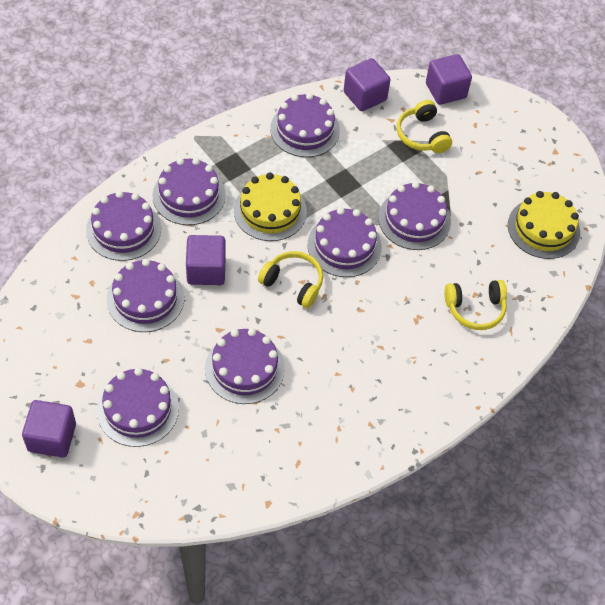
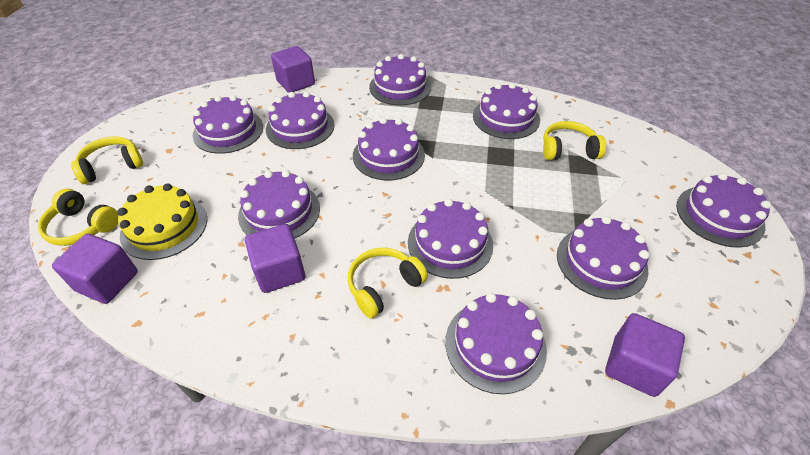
purple cake: [86,191,161,261] [97,368,179,447] [107,259,184,332] [152,158,226,225] [205,328,285,404] [270,93,340,157] [308,207,382,277] [378,181,451,250] = 8 -> [193,95,263,154] [238,170,320,239] [266,92,335,149] [353,118,425,181] [369,54,431,105] [408,199,493,279] [445,293,547,394] [473,83,540,139] [557,216,650,300] [676,173,771,248] = 10
yellow cake: [234,172,307,241] [508,191,580,259] = 2 -> [117,183,207,260] = 1
yellow headphones: [258,251,323,308] [397,100,452,153] [444,280,507,330] = 3 -> [38,189,118,246] [71,136,143,184] [348,248,428,318] [543,121,606,160] = 4

